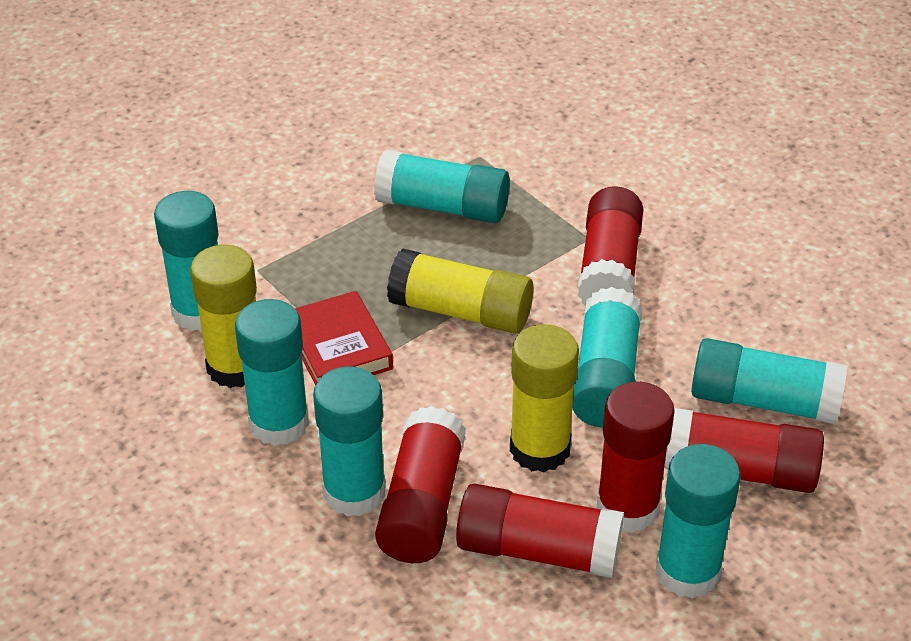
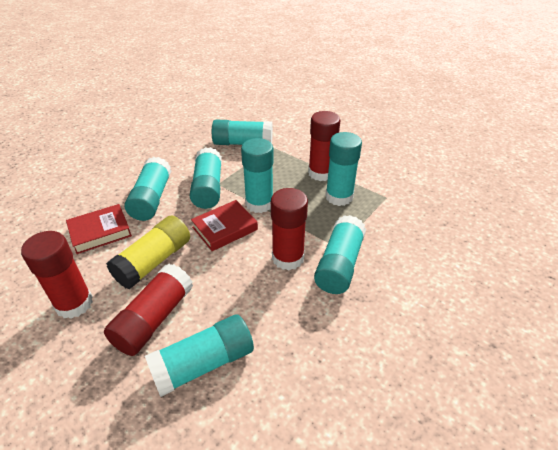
red book: [294,291,393,385] = 1 -> [66,204,132,254] [191,200,258,251] = 2
red glue stick: [375,406,466,563] [456,484,624,578] [578,186,643,305] [596,382,675,533] [664,408,824,493] = 5 -> [21,231,93,319] [104,264,193,356] [271,188,308,270] [308,111,340,181] = 4
yellow glue stick: [190,245,257,388] [387,248,534,334] [510,324,579,472] = 3 -> [106,216,190,289] = 1

